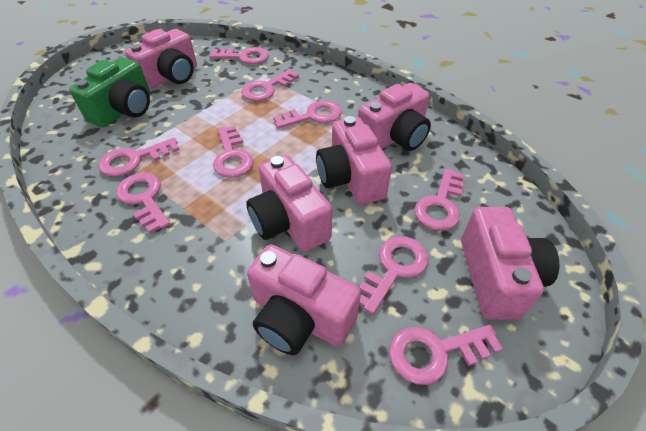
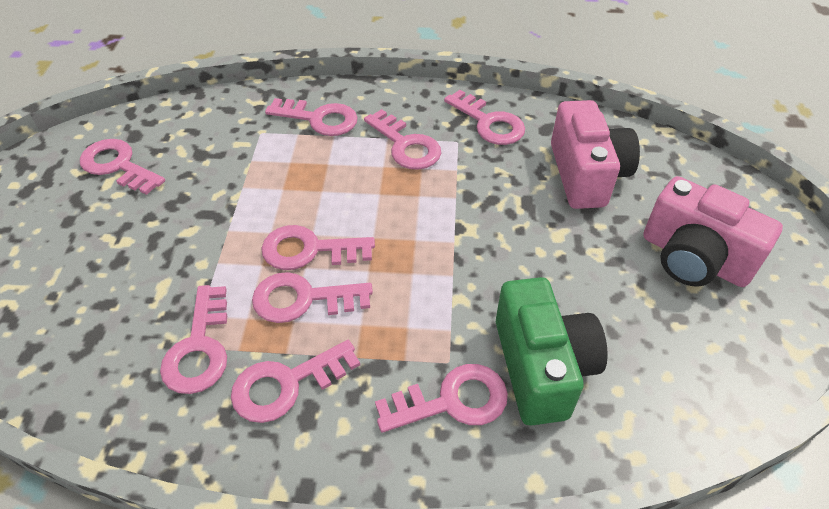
pink camera: [125,29,197,90] [246,155,332,252] [247,245,361,355] [316,116,392,205] [358,83,431,151] [461,207,559,320] = 6 -> [551,100,640,209] [643,176,783,287] = 2

